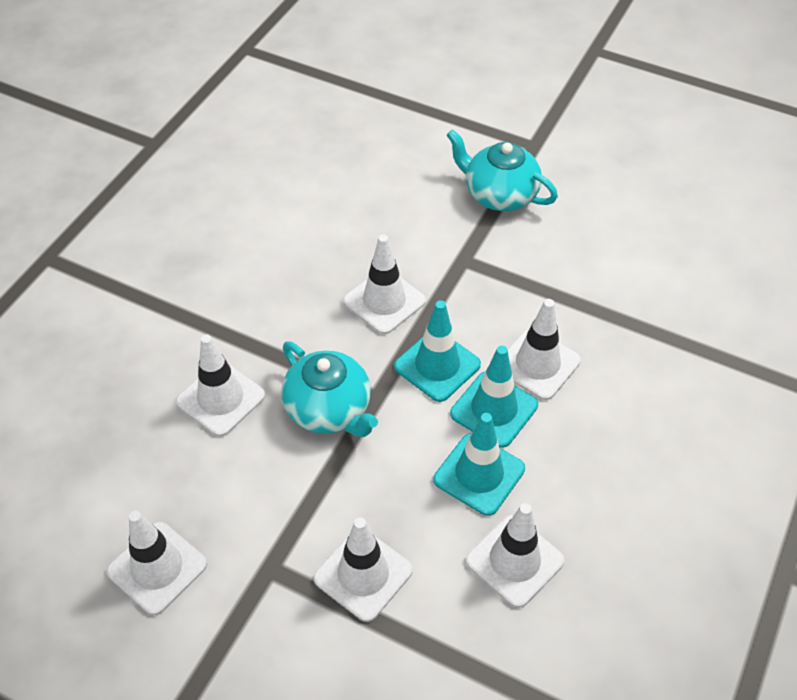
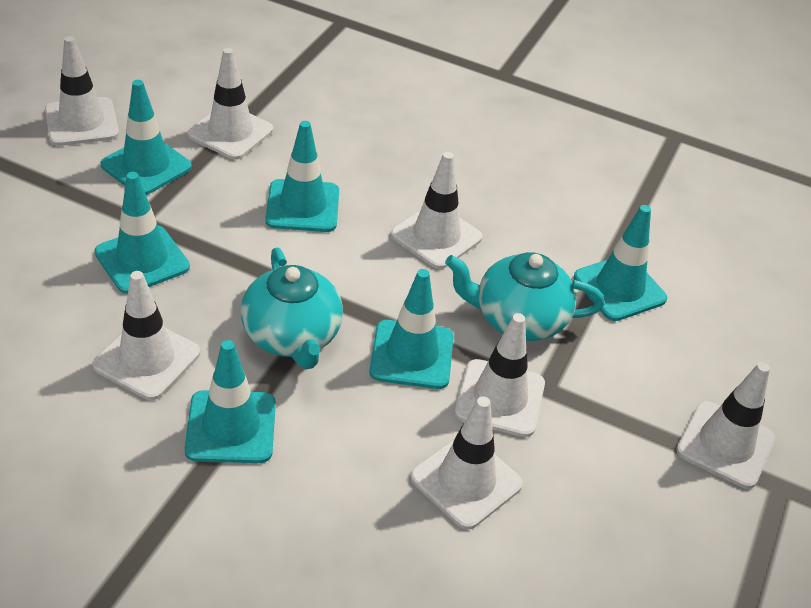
turquoise traffic cone: [394,300,481,402] [434,413,525,516] [450,346,538,448] = 3 -> [94,172,190,294] [101,80,192,195] [185,340,276,463] [265,121,339,232] [369,269,454,389] [574,205,667,321] = 6
white traffic cone: [106,511,207,615] [176,335,265,437] [314,517,413,622] [343,234,426,334] [466,503,565,608] [507,299,581,400] = 6 -> [45,36,119,146] [92,271,200,400] [188,48,273,160] [391,152,483,269] [410,396,523,530] [455,313,545,437] [676,362,775,489] = 7

